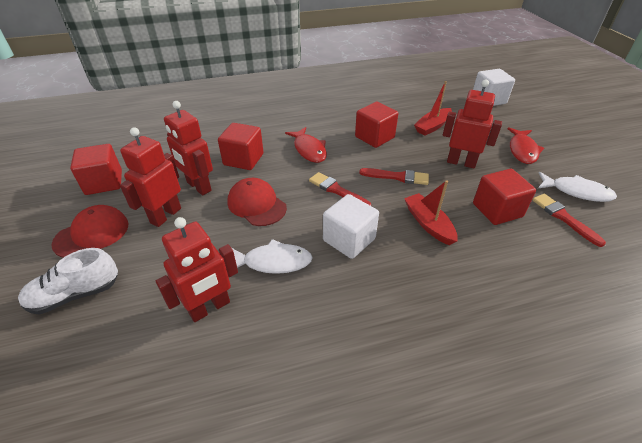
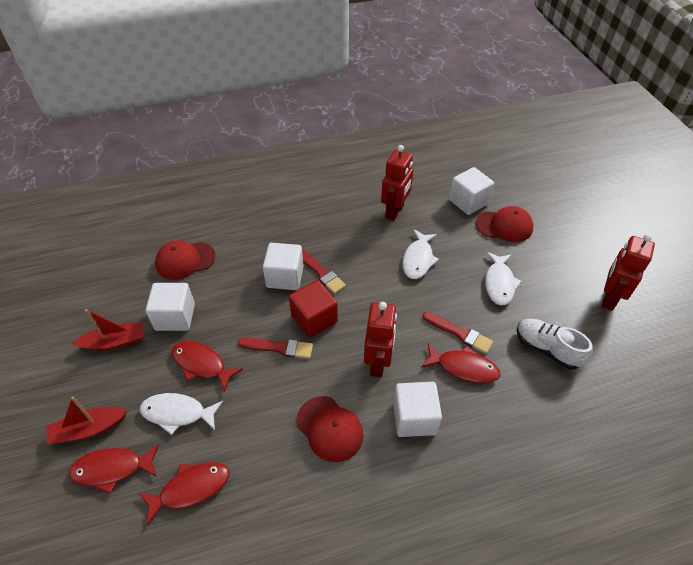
red cap: [51,205,128,258] [227,178,287,226] = 2 -> [155,241,216,280] [296,396,364,462] [476,206,533,242] = 3
red cube: [70,144,122,195] [218,123,263,170] [355,102,398,148] [473,169,536,225] = 4 -> [289,280,338,338] = 1
red fish: [285,127,327,163] [507,127,544,164] = 2 -> [69,444,159,494] [139,462,229,526] [172,341,243,392] [421,343,500,383] = 4
red robot: [120,127,181,227] [156,217,238,322] [164,101,213,195] [443,79,502,168] = 4 -> [364,302,397,377] [381,145,414,221] [602,234,655,311] = 3
white cube: [323,194,379,259] [473,69,515,106] = 2 -> [146,283,195,331] [263,243,304,290] [393,382,442,437] [449,167,494,215] = 4
white fish: [232,239,313,274] [538,172,617,202] = 2 -> [140,393,223,435] [402,229,439,279] [485,252,522,305] = 3

